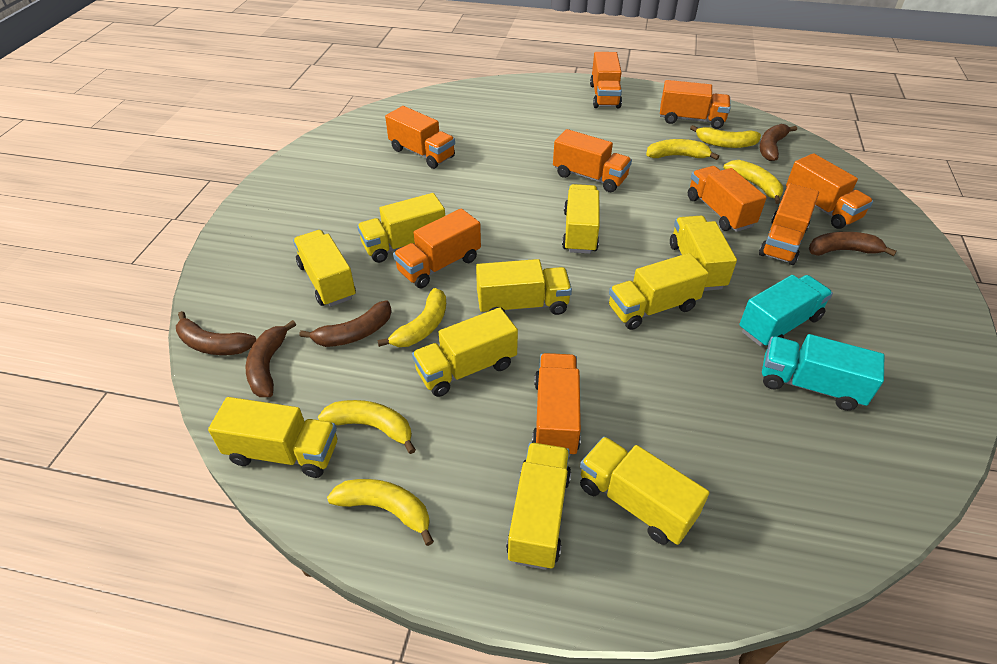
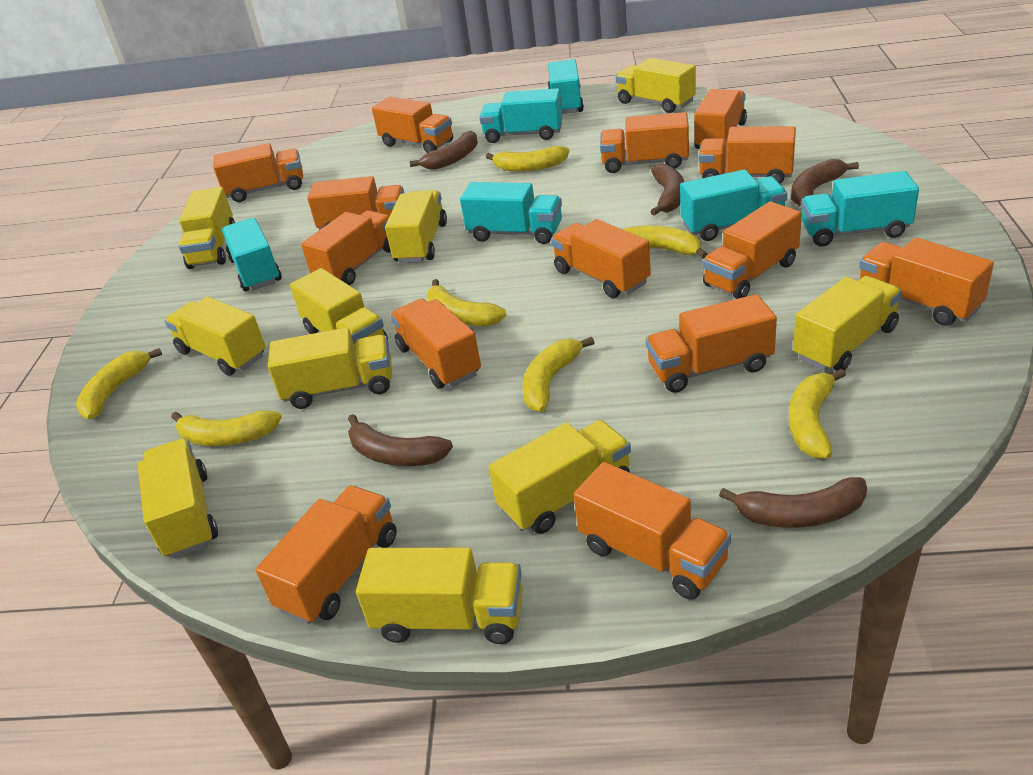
orange truck: [385,106,455,169] [393,208,481,288] [532,353,581,457] [553,129,632,192] [590,52,622,108] [660,80,731,129] [688,166,767,232] [759,183,819,265] [786,153,873,229] = 9 -> [213,143,303,202] [256,486,397,624] [301,210,391,285] [307,176,404,230] [372,97,453,153] [390,299,481,389] [551,219,651,298] [573,462,731,600] [600,112,689,173] [646,294,777,393] [694,89,747,149] [698,126,796,183] [702,201,802,299] [859,237,994,326] = 14
turquoise truck: [739,275,833,346] [762,334,884,411] = 2 -> [222,218,282,291] [460,182,562,244] [479,88,563,143] [548,59,584,114] [680,170,787,241] [801,171,919,247] = 6
yellow banana: [318,400,416,454] [327,479,434,546] [377,288,446,347] [646,139,719,160] [690,125,761,148] [723,160,783,204] = 6 -> [76,348,162,419] [171,410,282,446] [427,279,506,326] [486,146,569,172] [522,337,595,412] [622,225,708,259] [789,369,846,458] = 7

